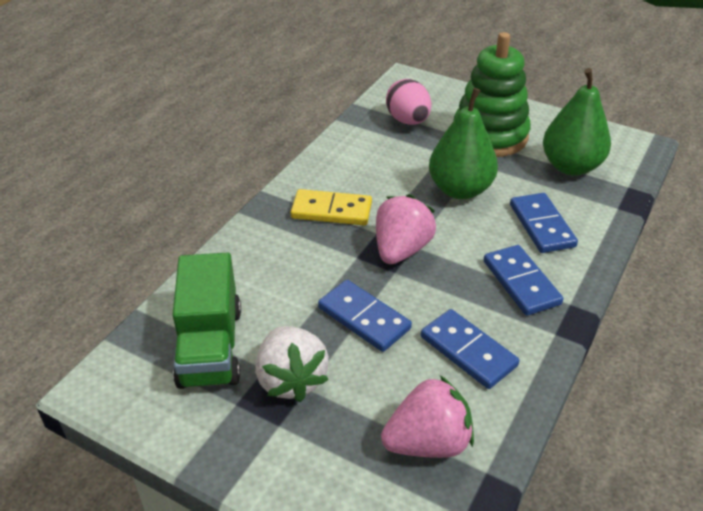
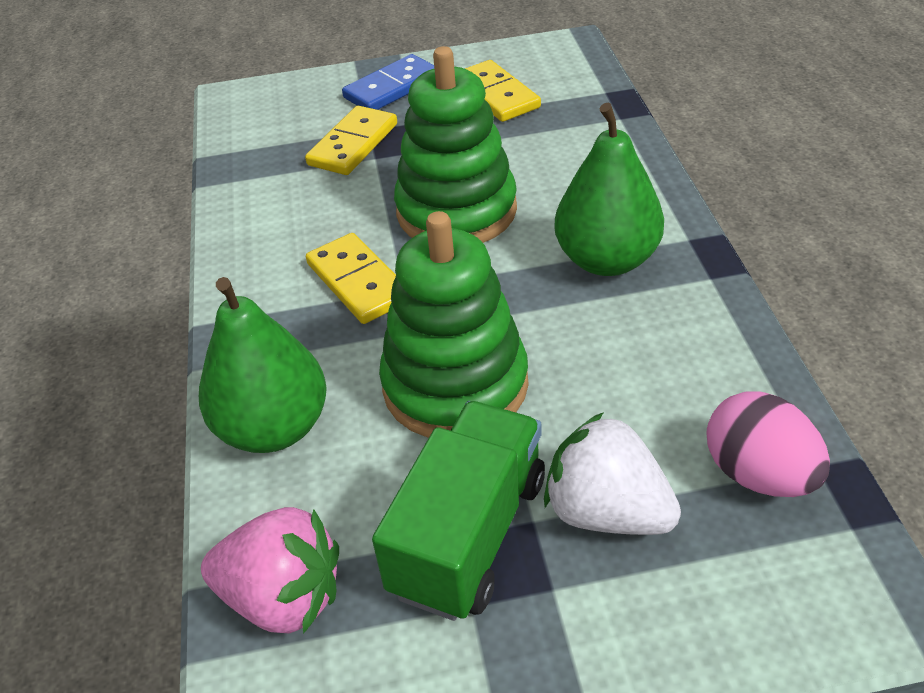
blue domino: [318,280,412,352] [421,309,519,389] [484,245,563,316] [510,193,578,253] = 4 -> [342,54,434,110] = 1
green stacking toy: [453,32,531,157] = 1 -> [379,211,528,438] [394,46,517,243] = 2
pink strawberry: [376,194,436,264] [381,376,474,458] = 2 -> [201,507,339,634] = 1
yellow domino: [290,189,372,226] = 1 -> [305,106,397,175] [306,233,396,324] [465,60,541,122] = 3

